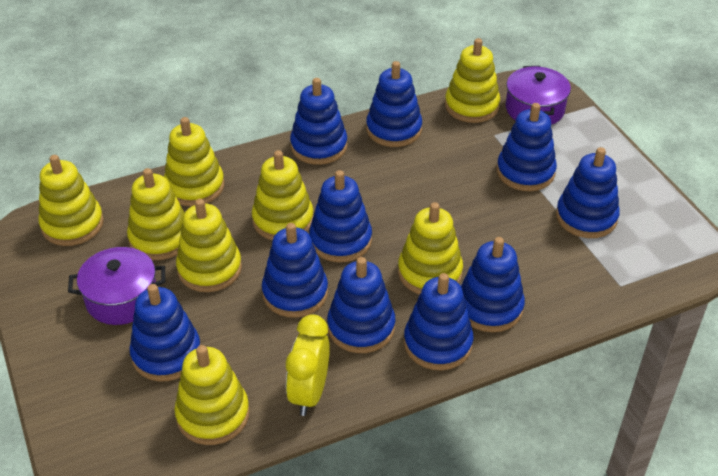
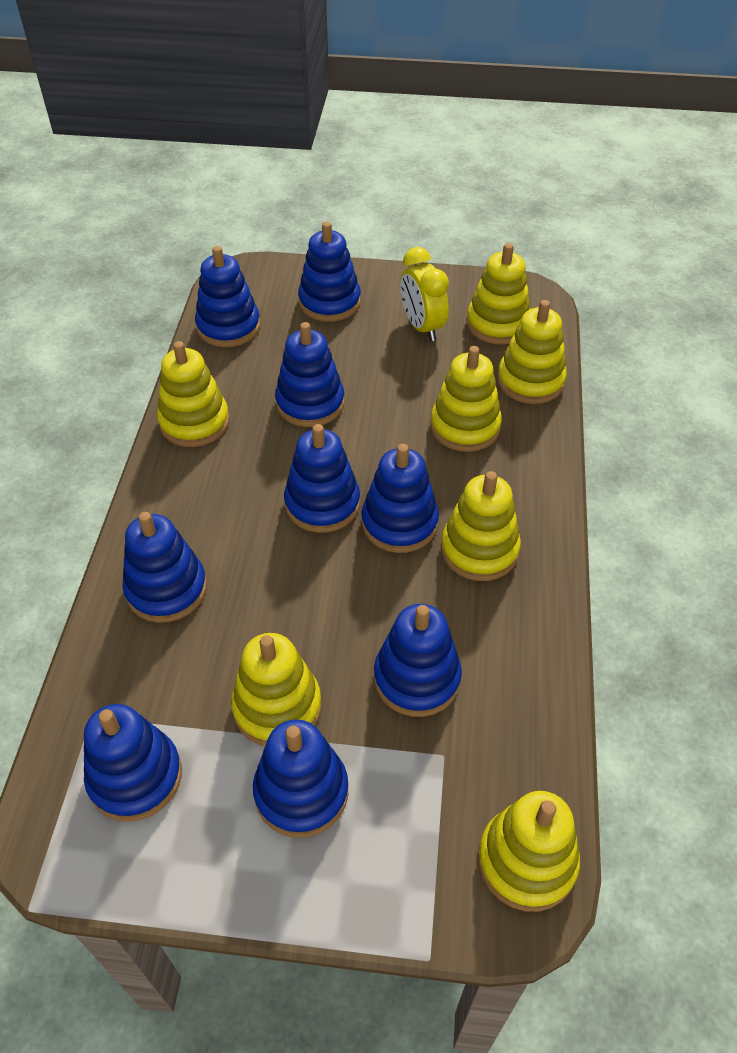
blue stacking toy: [129,284,201,381] [262,223,328,318] [290,78,347,165] [309,170,372,262] [327,257,395,353] [366,61,422,147] [404,273,473,370] [461,237,525,332] [497,103,557,191] [556,147,620,238] = 10 -> [84,704,182,822] [122,512,207,623] [195,246,260,347] [253,719,348,838] [275,322,344,427] [284,424,360,533] [298,222,361,322] [362,444,439,553] [374,604,462,717] = 9
purple pot: [68,247,165,325] [506,66,571,125] = 2 -> none = 0
yellow stacking toy: [39,155,104,246] [127,168,185,260] [164,117,224,206] [174,345,249,445] [176,199,242,292] [252,150,313,240] [398,202,463,294] [445,38,500,123] = 8 -> [157,341,230,447] [231,633,322,746] [430,346,502,452] [441,471,521,581] [466,243,530,344] [478,791,580,912] [497,300,567,404] = 7

